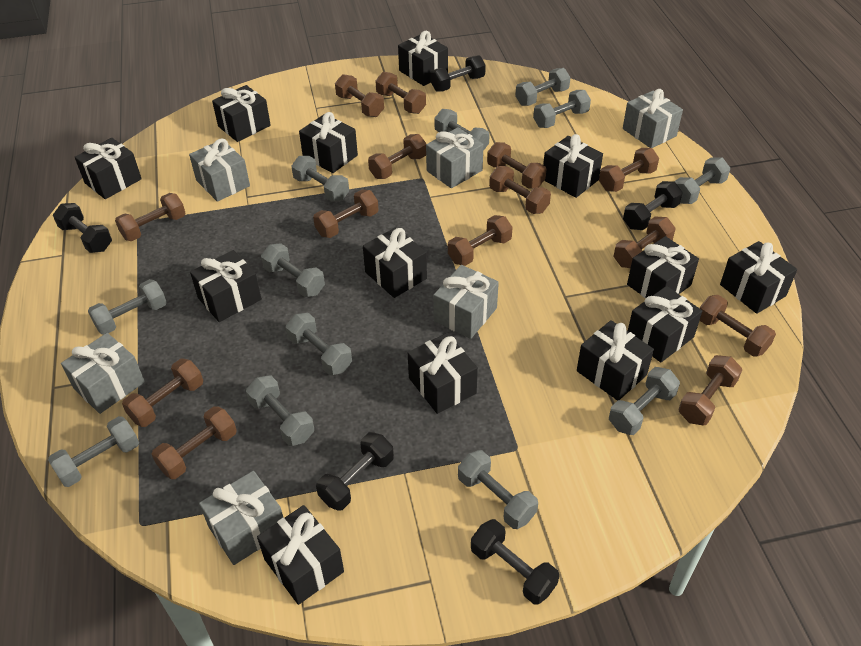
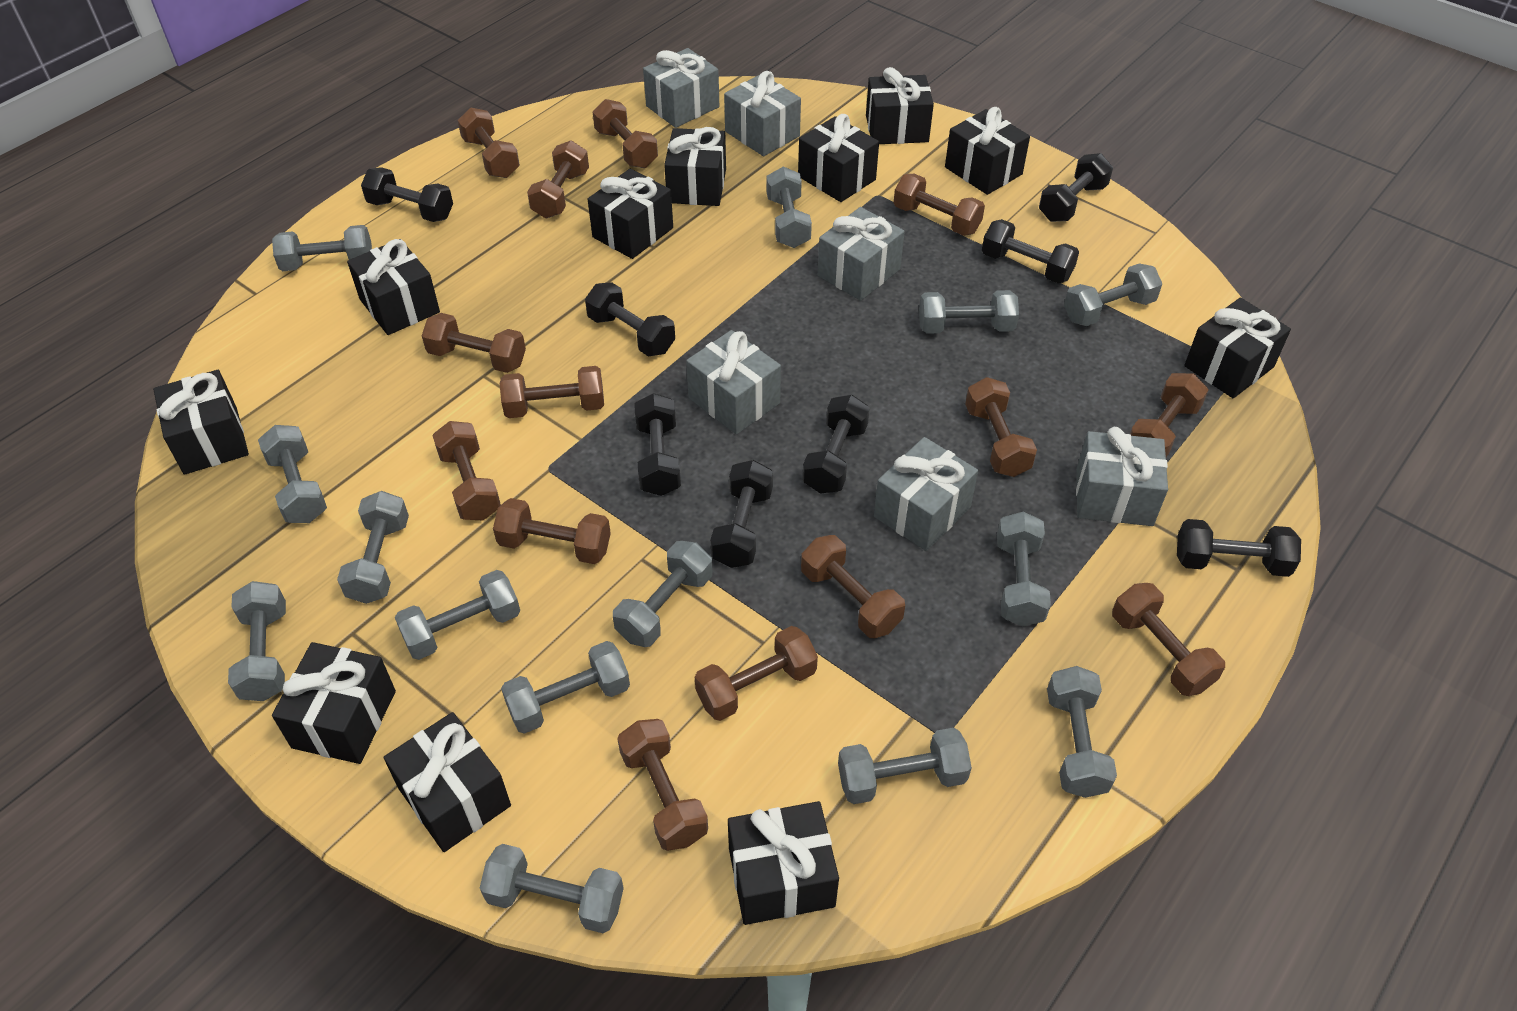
black dumbbell: [53,203,112,253] [316,432,394,511] [431,55,486,92] [471,519,559,604] [623,181,683,230] = 5 -> [361,167,453,222] [585,282,675,357] [634,393,681,496] [710,460,773,568] [802,395,870,494] [982,219,1079,284] [1039,153,1113,222] [1177,519,1301,577] = 8
black gift: [75,138,142,199] [190,250,262,322] [212,85,271,142] [257,505,344,605] [299,112,358,173] [363,227,427,298] [398,31,448,86] [408,333,478,414] [543,134,603,198] [577,320,654,401] [627,236,699,298] [628,286,702,362] [720,241,797,314] = 13 -> [153,370,249,475] [272,642,396,764] [347,239,440,335] [384,712,511,852] [588,169,673,259] [664,127,726,206] [728,801,839,925] [798,114,879,202] [866,67,934,144] [945,107,1030,195] [1184,297,1291,398] = 11
grey dumbbell: [48,416,139,487] [88,279,167,335] [246,376,314,446] [261,243,325,297] [286,313,352,375] [291,156,349,202] [434,109,490,151] [458,450,538,529] [515,68,571,106] [533,90,591,128] [609,367,680,435] [675,158,730,204] = 12 -> [228,581,286,701] [258,425,327,523] [272,225,372,271] [337,491,409,604] [395,570,520,660] [480,844,624,933] [501,641,630,734] [613,541,712,647] [766,167,812,248] [838,728,972,804] [919,290,1019,334] [997,512,1051,627] [1047,666,1117,798] [1064,263,1162,326] = 14

